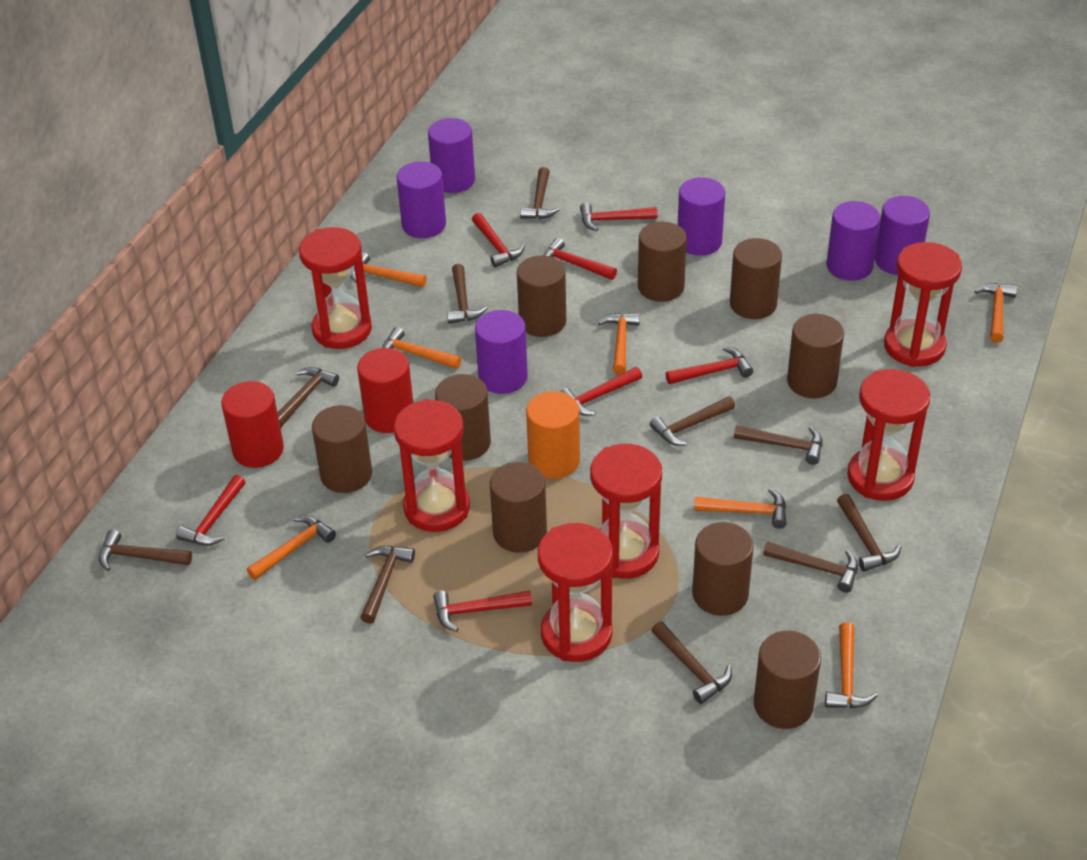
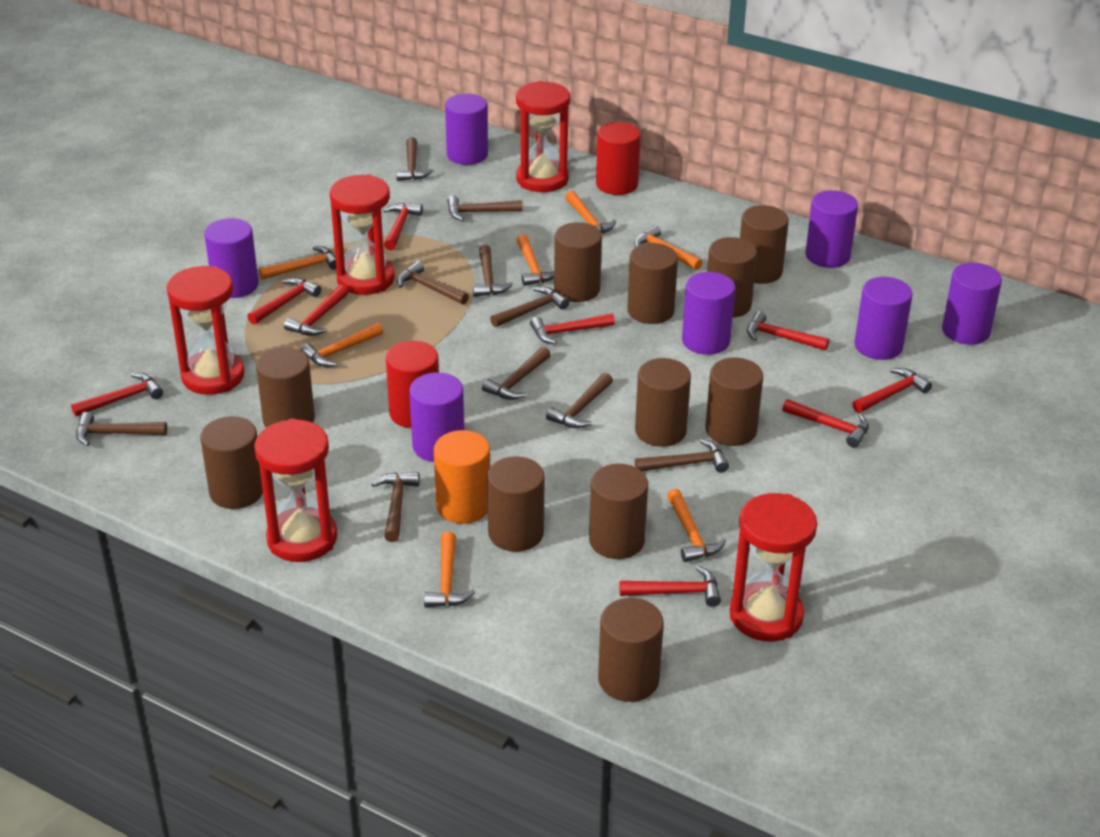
brown cylinder: [312,405,372,493] [435,374,491,461] [490,462,547,553] [517,255,566,337] [638,222,687,302] [692,522,754,616] [730,238,782,319] [754,631,821,729] [787,314,844,398] = 9 -> [200,416,263,509] [256,347,315,427] [487,456,545,552] [554,222,602,302] [589,464,648,559] [598,598,664,702] [627,243,678,324] [635,358,691,447] [705,357,763,446] [707,237,757,318] [740,205,789,284] = 11
purple cylinder: [397,161,446,238] [428,118,475,193] [475,310,528,394] [678,177,725,256] [827,201,880,281] [875,196,930,275] = 6 -> [204,218,259,298] [409,372,464,462] [445,94,488,165] [682,272,735,355] [805,190,858,268] [854,277,913,360] [942,262,1002,345] = 7
red hammer: [176,475,245,546] [433,590,532,632] [472,213,525,267] [543,238,617,280] [560,367,642,416] [580,203,658,231] [666,347,753,384] = 7 -> [71,373,163,417] [247,278,321,324] [284,285,348,336] [383,203,423,250] [530,313,615,345] [619,566,721,607] [747,311,829,351] [782,399,869,448] [852,368,932,413] = 9
red hourglass: [299,227,372,349] [393,399,470,532] [538,523,613,662] [590,444,662,579] [847,369,930,501] [884,242,962,367] = 6 -> [167,266,245,395] [254,419,337,562] [330,174,395,295] [516,81,570,192] [730,493,817,641] = 5

